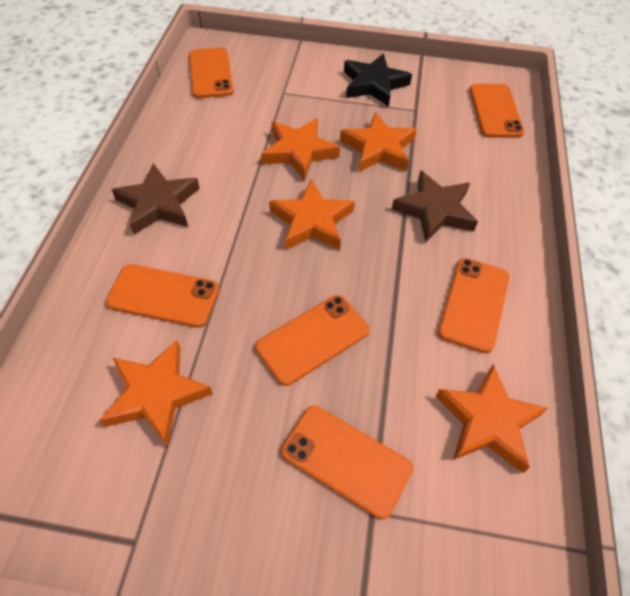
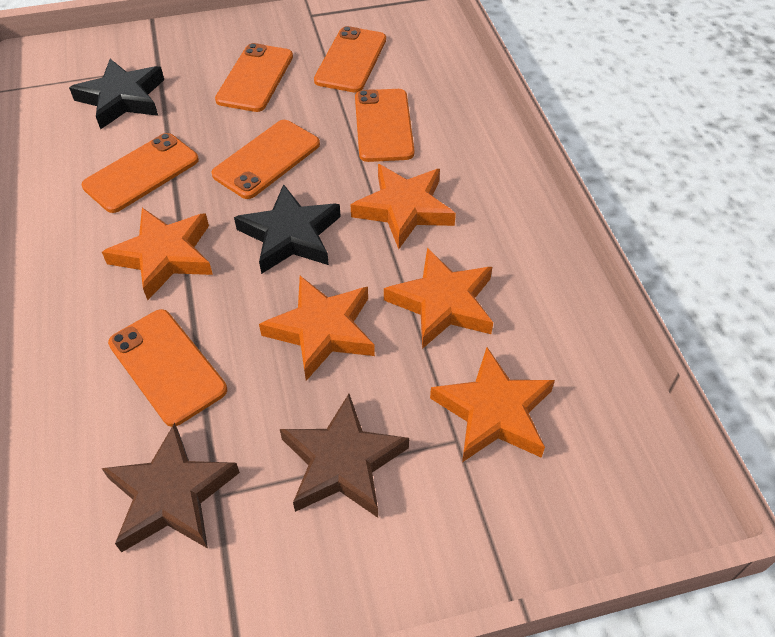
black star: [344,53,412,107] = 1 -> [69,59,164,130] [234,184,341,274] = 2

